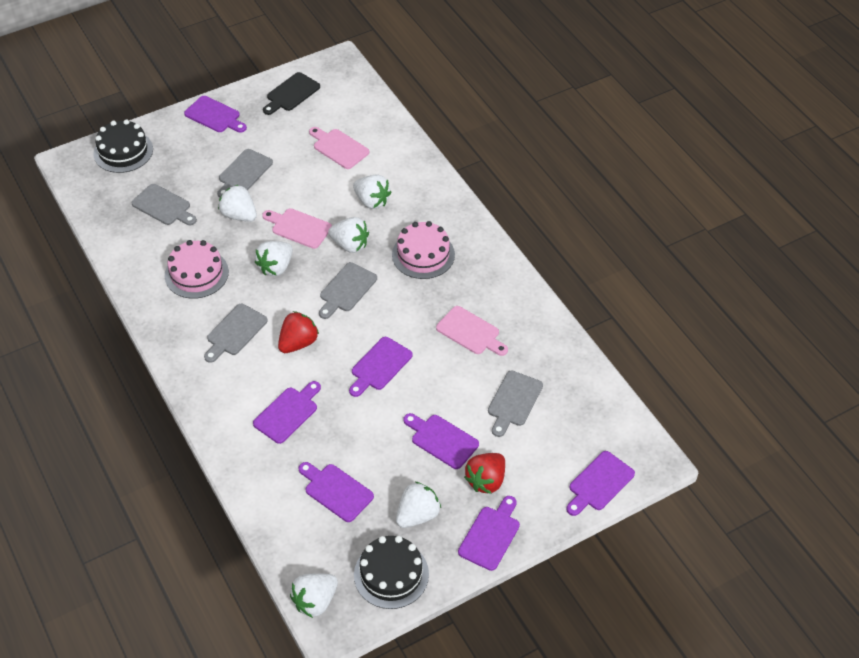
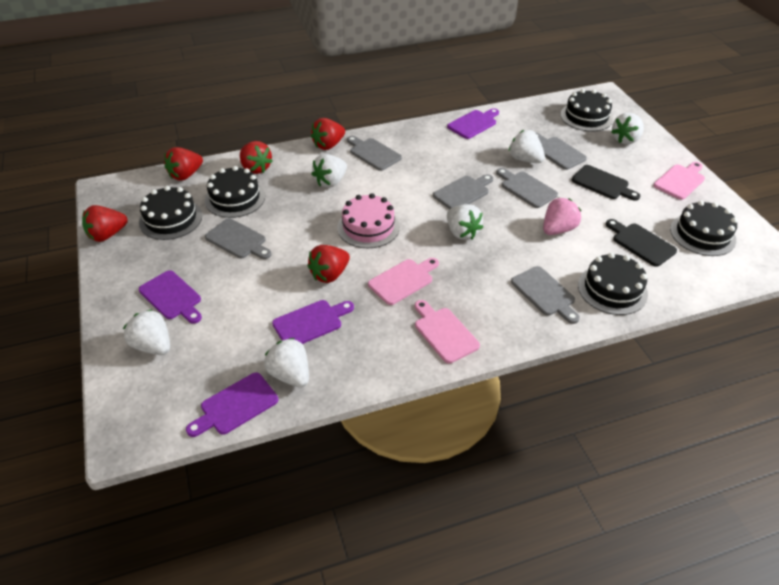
black cake: [93,119,153,173] [354,536,429,609] = 2 -> [139,186,202,240] [205,166,265,218] [560,89,613,131] [578,253,648,315] [670,200,738,256] = 5
black cutting board: [263,72,320,115] = 1 -> [572,165,640,201] [606,219,677,267] = 2
grey cutting board: [132,184,197,225] [204,304,268,363] [217,149,273,198] [319,262,377,319] [488,371,543,437] = 5 -> [205,218,272,259] [347,136,402,171] [433,174,493,209] [496,168,558,208] [511,266,580,324] [536,133,587,170] = 6
pink cake: [165,240,229,299] [392,221,455,279] = 2 -> [337,193,400,248] = 1
pink strawberry: none = 0 -> [543,197,581,235] = 1
purple cutting board: [184,96,247,132] [253,381,321,444] [298,462,374,522] [349,337,412,397] [403,413,479,469] [458,496,520,571] [566,451,635,516] = 7 -> [139,270,202,324] [186,373,278,437] [272,300,354,344] [447,108,499,139] = 4
red strawberry: [278,311,319,353] [464,453,505,494] = 2 -> [82,205,128,242] [164,147,203,181] [240,141,273,174] [307,245,350,283] [311,118,345,150] = 5

